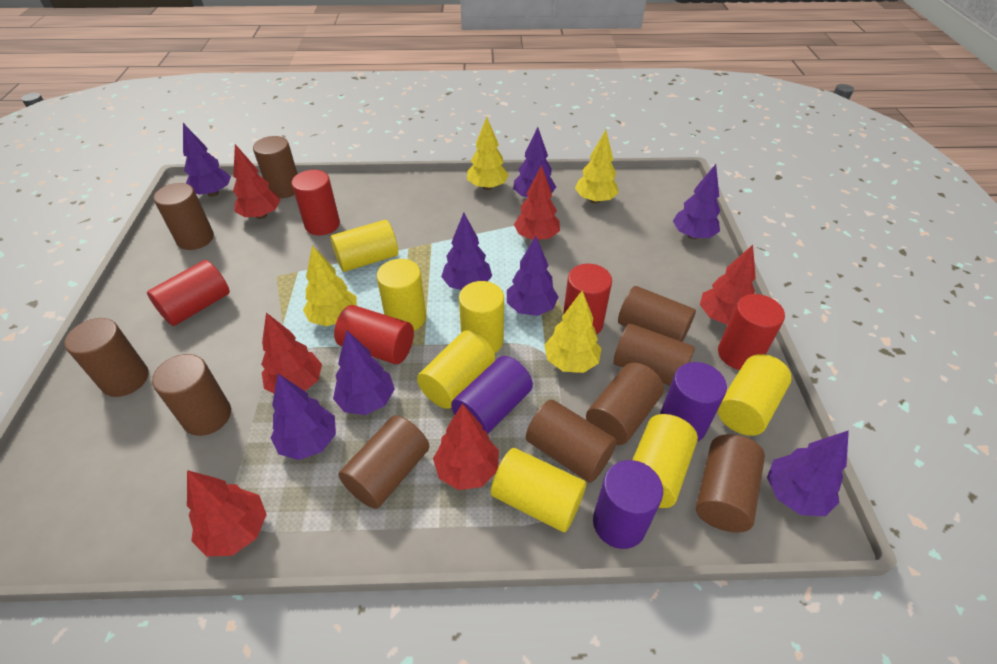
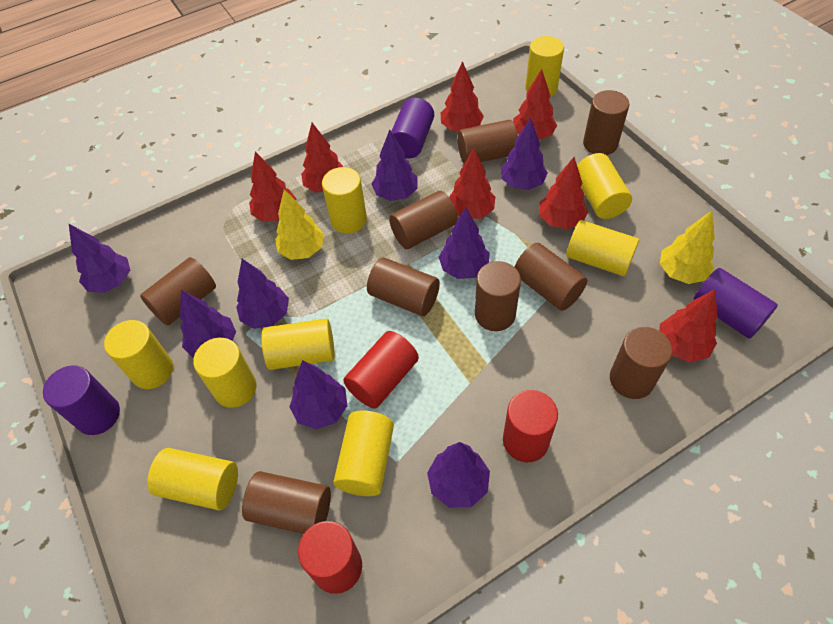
brown cylinder: [64,318,149,397] [152,354,231,436] [154,183,214,250] [253,136,298,198] [339,415,429,509] [526,400,617,483] [586,363,664,445] [613,323,695,386] [618,286,696,342] [696,434,765,532] = 10 -> [140,257,216,326] [242,471,331,534] [367,258,440,316] [389,191,457,249] [457,120,518,164] [475,261,521,331] [515,243,587,311] [583,90,629,155] [610,327,673,399] = 9
red cylinder: [147,260,230,326] [291,170,340,235] [334,305,414,364] [563,264,612,335] [718,294,785,370] = 5 -> [298,521,362,594] [343,331,419,409] [503,390,558,462] = 3
red tree: [187,470,267,557] [233,144,281,219] [261,313,322,394] [433,403,499,490] [514,165,560,241] [700,245,756,325] = 6 -> [249,152,296,222] [301,123,343,192] [441,61,484,131] [449,148,495,219] [513,69,557,140] [539,157,588,229] [659,289,718,362] = 7
yellow cylinder: [331,220,398,272] [377,259,426,331] [417,330,495,409] [459,281,504,354] [491,448,586,532] [633,414,698,508] [717,354,792,436] = 7 -> [104,320,173,389] [147,448,238,510] [193,338,256,408] [261,318,335,370] [322,167,367,234] [333,411,394,496] [525,36,564,97] [566,220,639,276] [577,153,632,219] = 9
yellow tree: [303,245,357,326] [467,117,509,190] [544,290,602,373] [575,130,619,203] = 4 -> [275,189,324,260] [660,211,715,284] = 2

